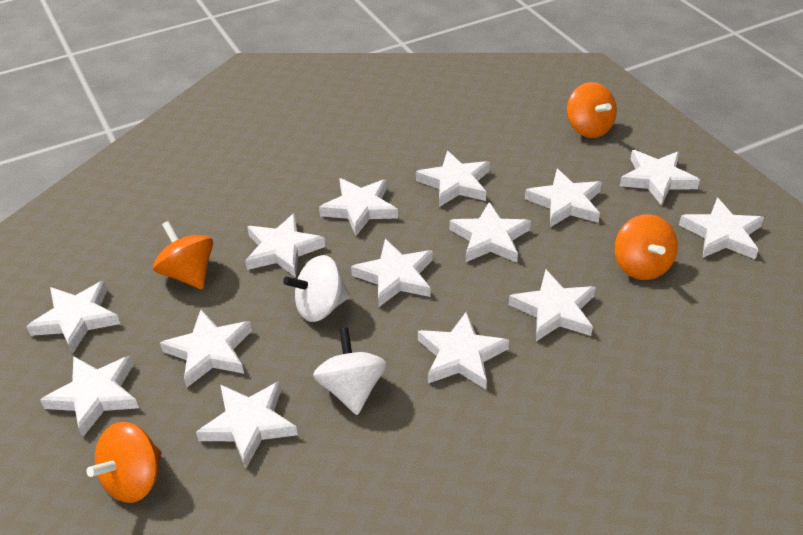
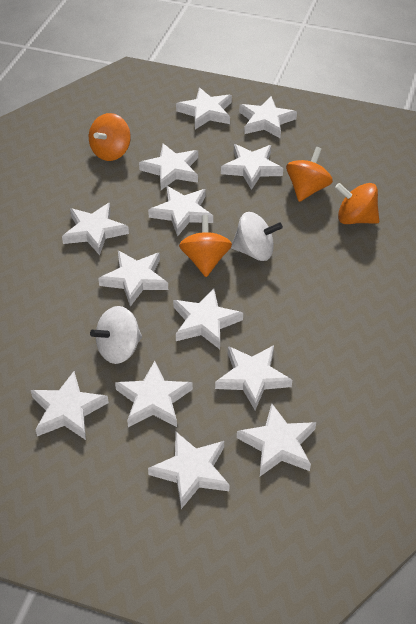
white star: [26,281,120,354] [40,356,139,437] [160,310,252,387] [196,381,298,468] [245,213,326,277] [319,178,398,236] [351,239,433,307] [416,151,490,207] [418,311,509,389] [450,202,531,263] [509,269,596,341] [525,169,602,227] [620,150,700,206] [679,198,764,259] = 14 -> [31,371,109,440] [62,203,129,255] [98,250,168,307] [115,361,193,427] [139,143,198,190] [148,186,213,237] [148,432,229,509] [173,288,243,349] [176,88,232,129] [215,345,292,410] [221,144,283,190] [237,404,316,476] [239,96,297,139] = 13

